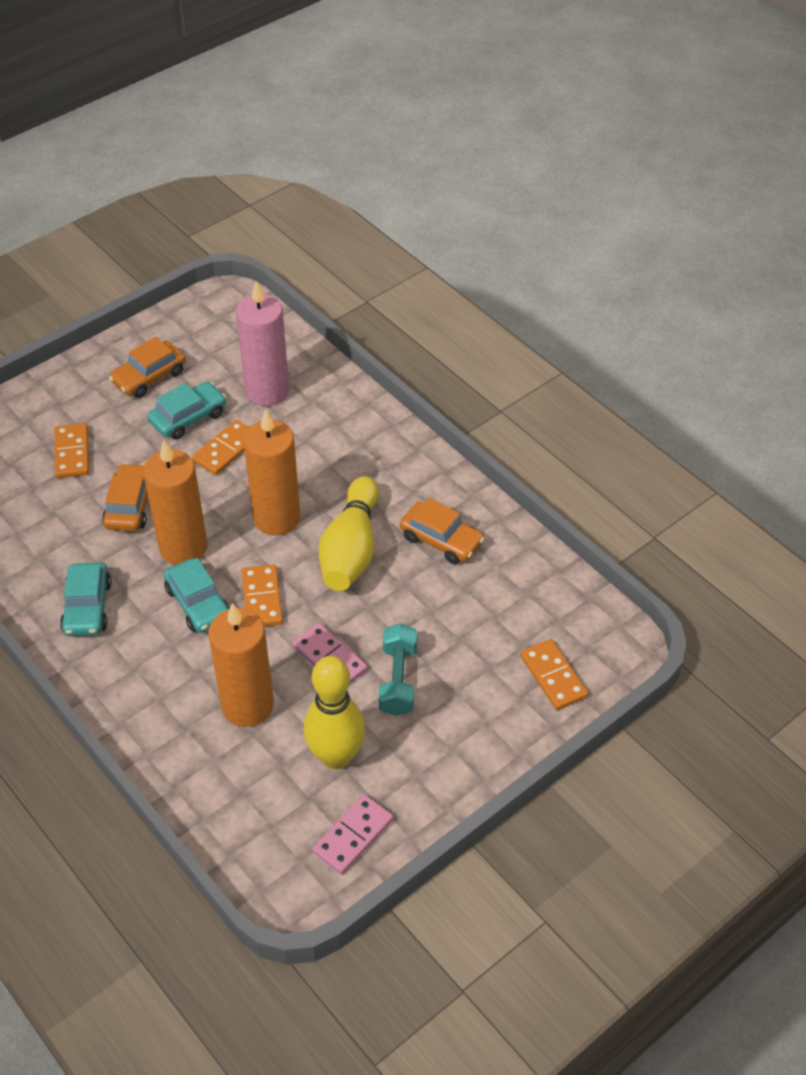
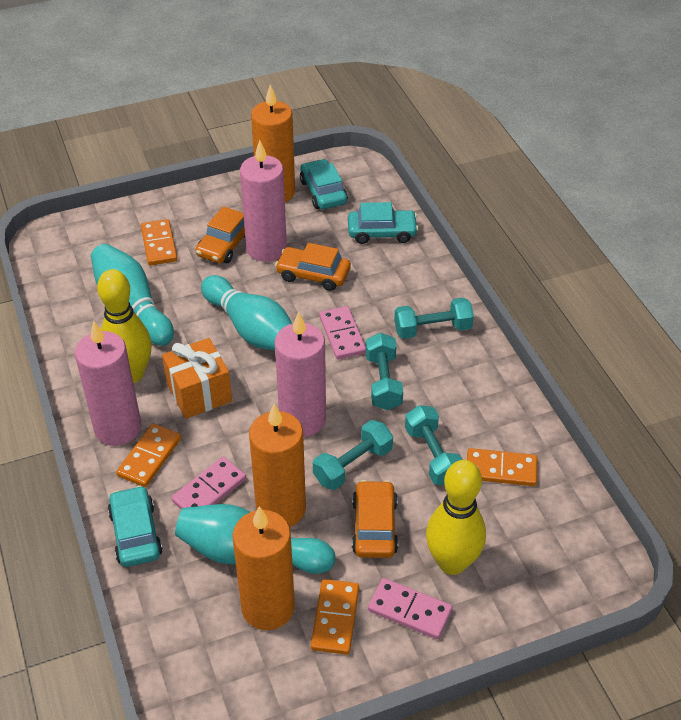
orange gift: none = 0 -> [162,338,232,419] = 1
pink candle: [236,281,289,406] = 1 -> [75,321,141,446] [240,140,287,262] [275,312,326,437] = 3
pink domino: [293,623,367,684] [312,794,393,874] = 2 -> [171,457,246,509] [319,306,366,359] [368,578,453,639] = 3
turquoise bowling pin: none = 0 -> [91,244,174,346] [175,504,335,574] [201,275,292,350] = 3
turquoise dumbbell: [379,624,417,716] = 1 -> [313,420,393,490] [366,333,403,410] [394,298,474,339] [405,405,462,485] = 4

